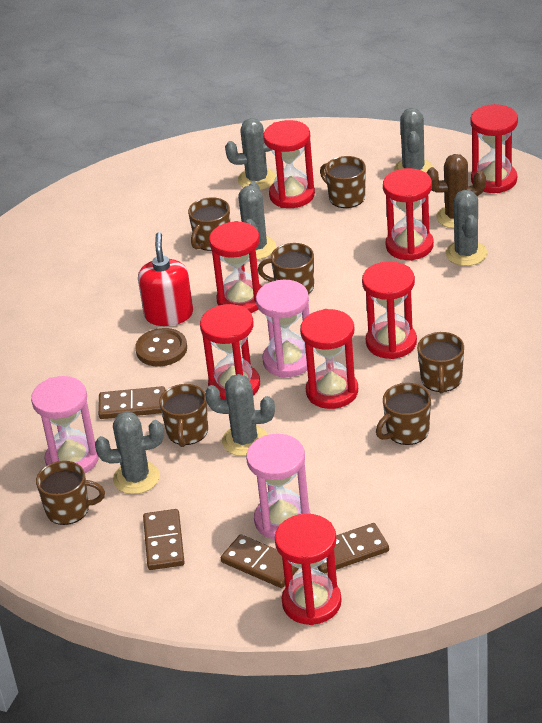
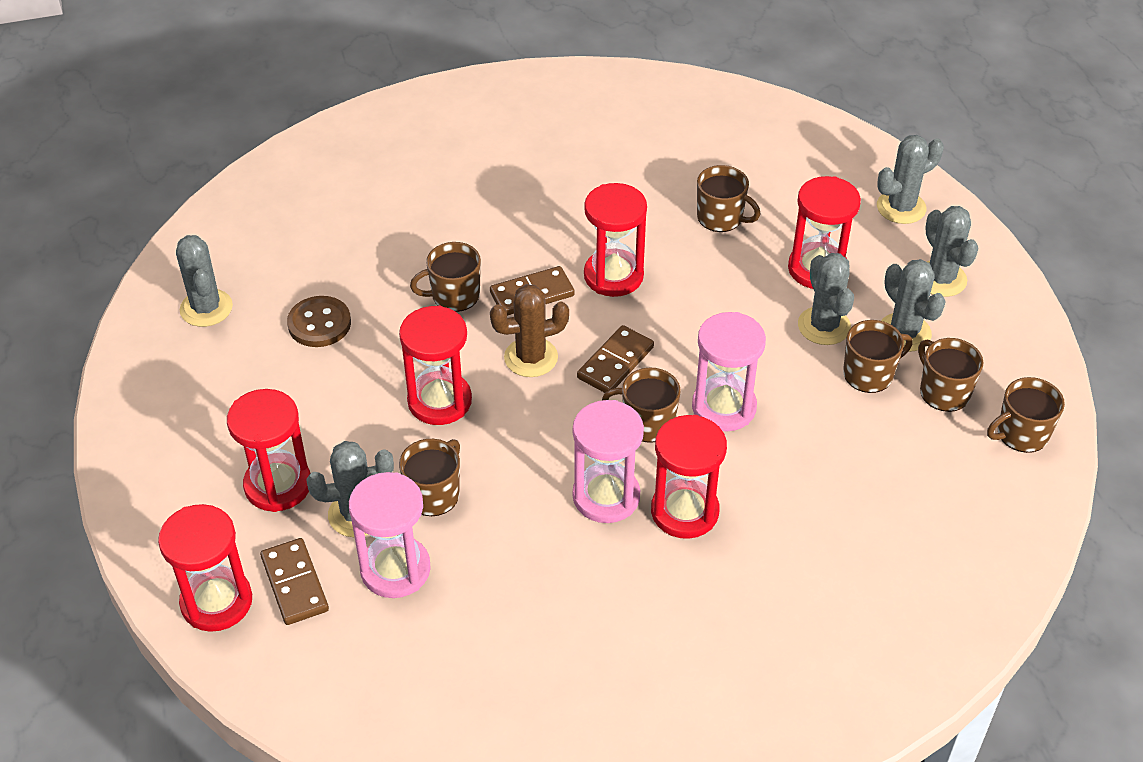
brown domino: [98,386,166,419] [143,509,185,570] [221,534,299,588] [317,523,389,574] = 4 -> [260,538,329,625] [490,266,575,316] [577,325,654,393] = 3
red hourglass: [200,304,260,400] [209,221,263,313] [263,120,315,208] [275,514,342,625] [300,309,358,409] [362,261,417,359] [383,168,434,261] [470,104,518,193] = 8 -> [158,504,252,632] [227,389,311,512] [399,306,472,425] [584,183,647,297] [651,415,727,539] [788,176,861,289] = 6
red soap dispenser: [138,232,193,326] = 1 -> none = 0

